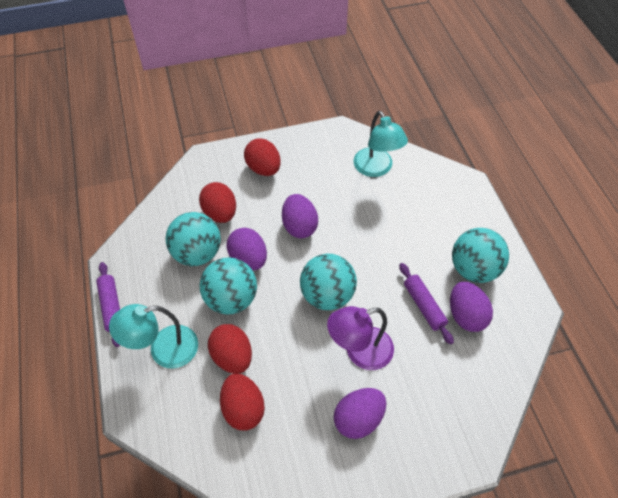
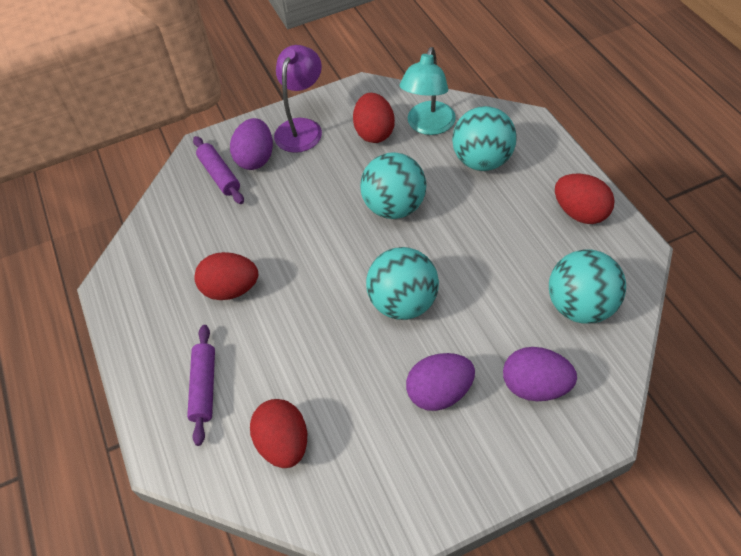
purple egg: [227,228,267,270] [282,194,318,238] [334,388,386,439] [450,282,493,332] = 4 -> [230,118,273,170] [406,353,475,411] [503,347,577,401] = 3
turquoise lamp: [109,304,198,369] [354,111,408,177] = 2 -> [399,47,456,135] = 1

